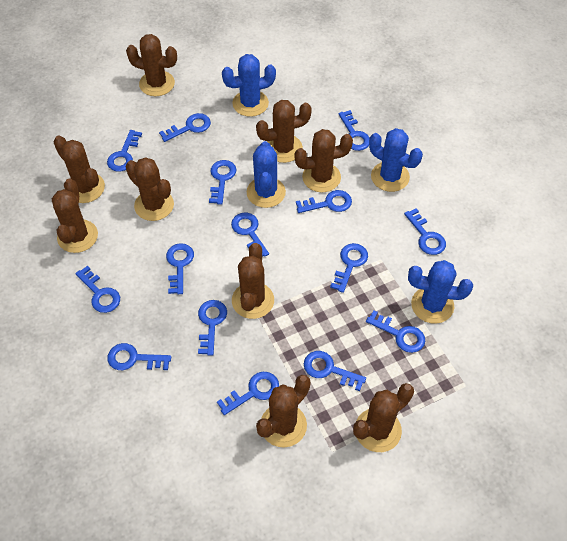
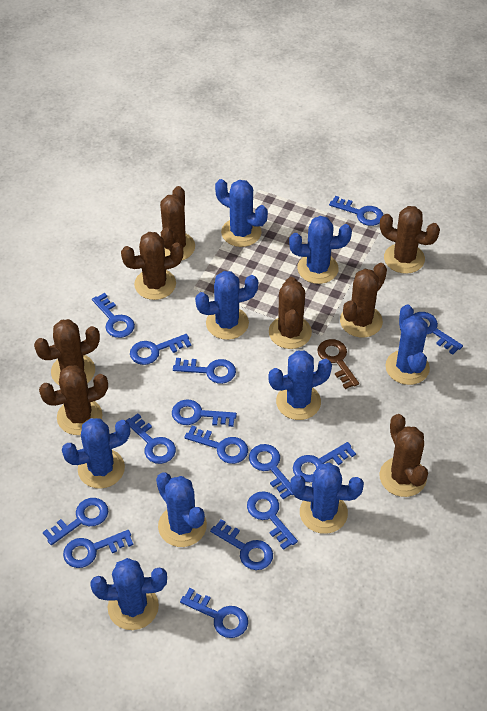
blue cactus: [222,54,276,117] [247,141,286,208] [369,128,423,192] [408,260,473,324] = 4 -> [62,418,130,488] [90,558,167,630] [156,472,207,547] [195,271,258,340] [215,179,268,247] [268,351,332,420] [289,216,352,284] [290,463,364,534] [385,305,430,385] = 9
brown cactus: [52,179,98,253] [54,136,105,203] [126,34,177,96] [126,157,174,221] [232,243,274,319] [256,100,312,163] [256,375,311,448] [294,129,353,192] [353,383,414,452] = 9 -> [34,319,100,385] [39,365,108,435] [121,232,183,300] [160,186,195,260] [269,277,312,349] [340,263,387,338] [380,206,440,274] [380,414,428,497] = 8
brown key: none = 0 -> [317,339,359,389] = 1

